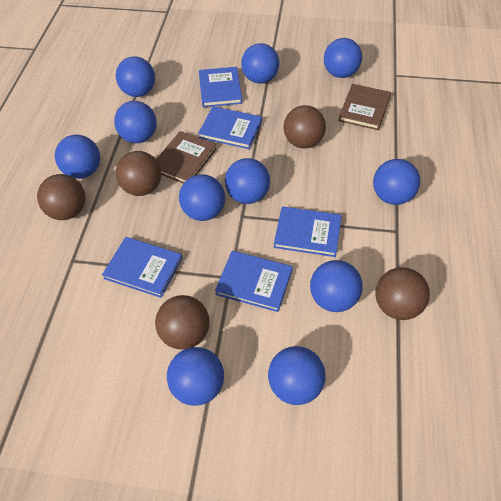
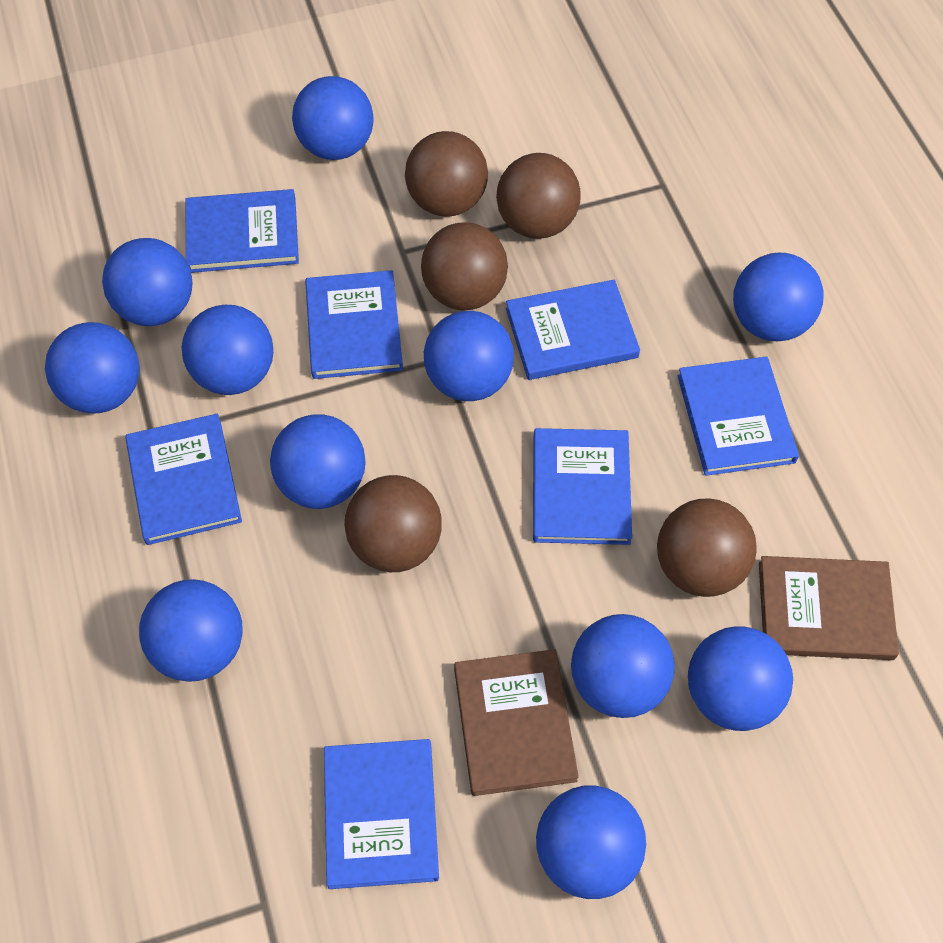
blue book: [102,237,182,298] [198,106,262,149] [199,67,242,107] [215,251,293,312] [274,206,342,257] = 5 -> [125,414,242,545] [186,189,299,273] [305,270,403,379] [324,739,439,889] [506,280,640,380] [533,428,632,545] [678,356,799,476] = 7

